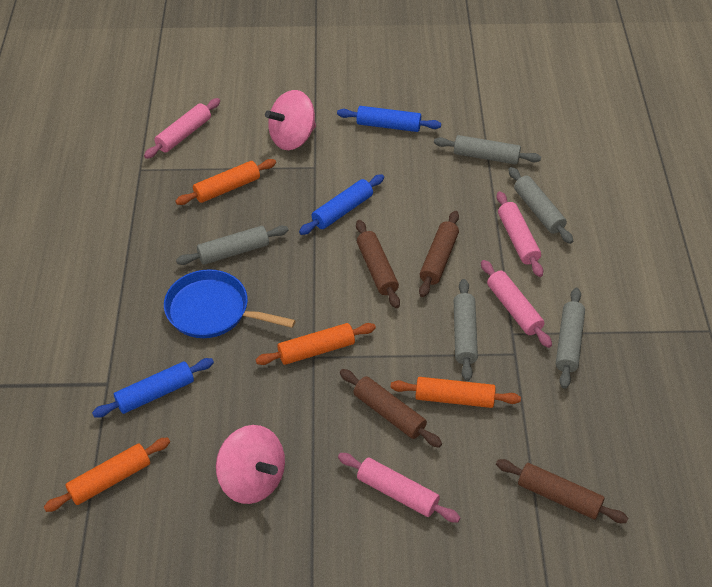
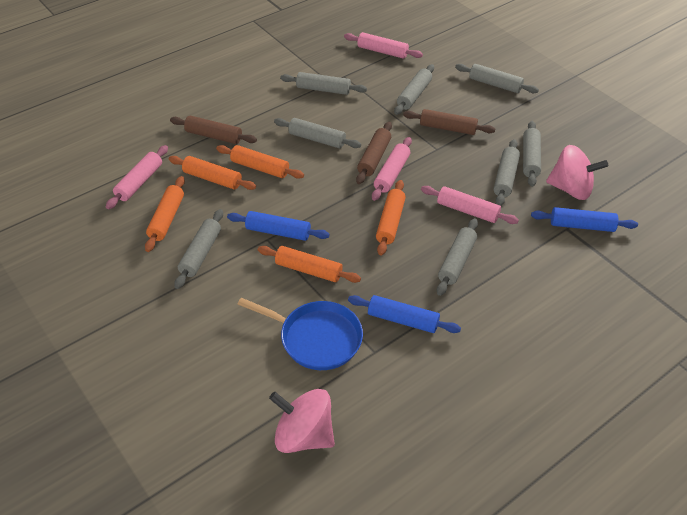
brown rolling pin: [340,369,442,448] [356,220,400,308] [419,211,459,297] [496,459,628,523] = 4 -> [170,116,257,144] [356,122,392,184] [403,109,495,135] = 3
grey rolling pin: [176,225,289,265] [434,135,541,165] [454,279,478,381] [508,167,573,244] [556,288,585,389] = 5 -> [174,209,223,289] [274,118,361,148] [280,72,367,95] [394,64,434,115] [437,218,478,296] [455,64,539,94] [494,139,520,206] [523,121,541,187] = 8
orange rolling pin: [44,437,170,512] [175,159,276,205] [255,323,376,365] [390,377,521,408] = 4 -> [145,176,185,252] [169,156,256,190] [216,145,304,179] [258,246,361,283] [376,180,406,256] = 5

